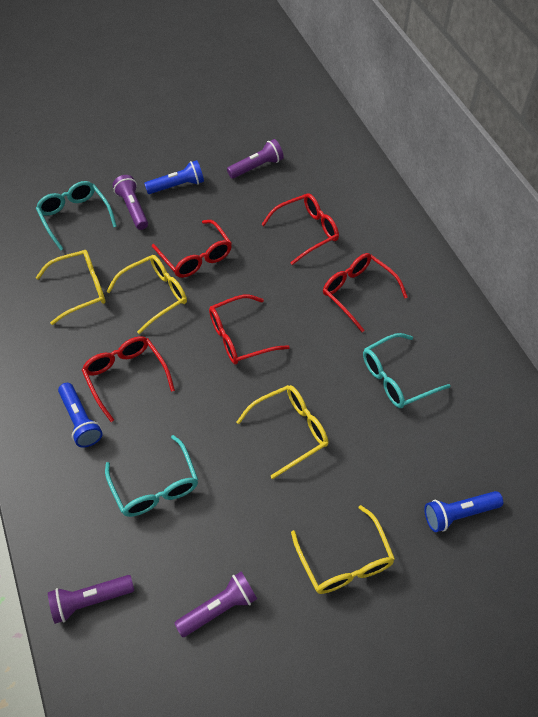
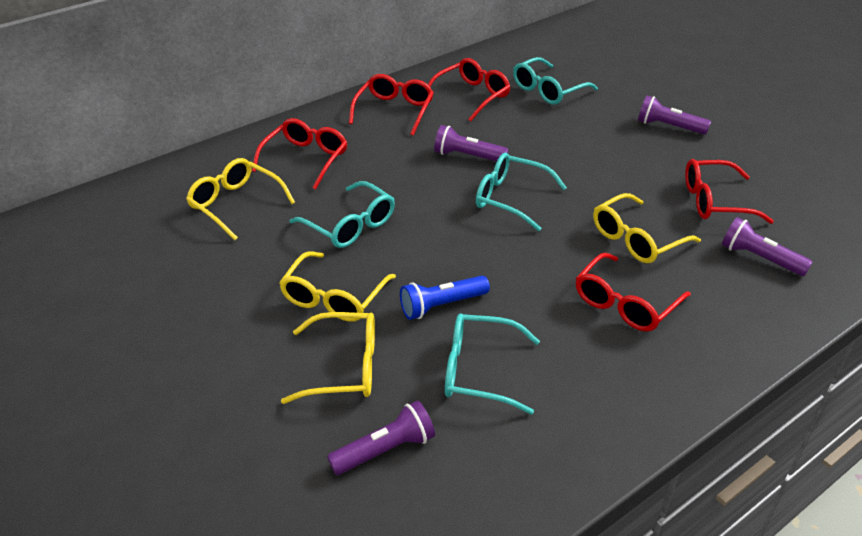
blue flashlight: [58,383,103,448] [144,160,204,194] [424,491,503,532] = 3 -> [400,276,490,320] = 1
turquoise glasses: [36,181,117,251] [105,435,198,517] [363,333,451,408] = 3 -> [290,181,395,248] [445,314,540,415] [476,153,567,231] [513,57,598,105] = 4

